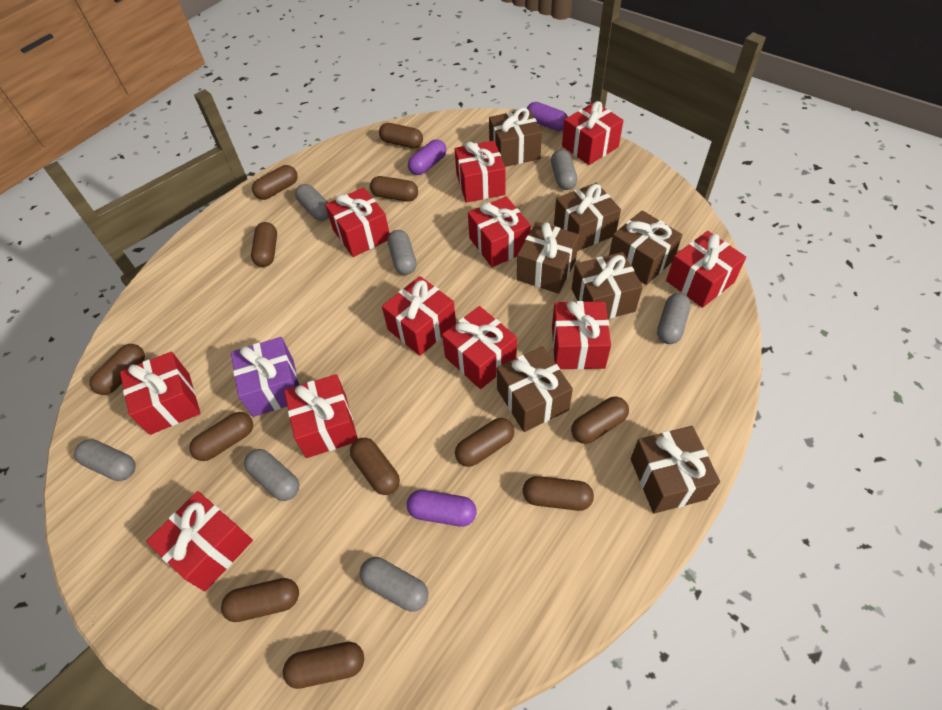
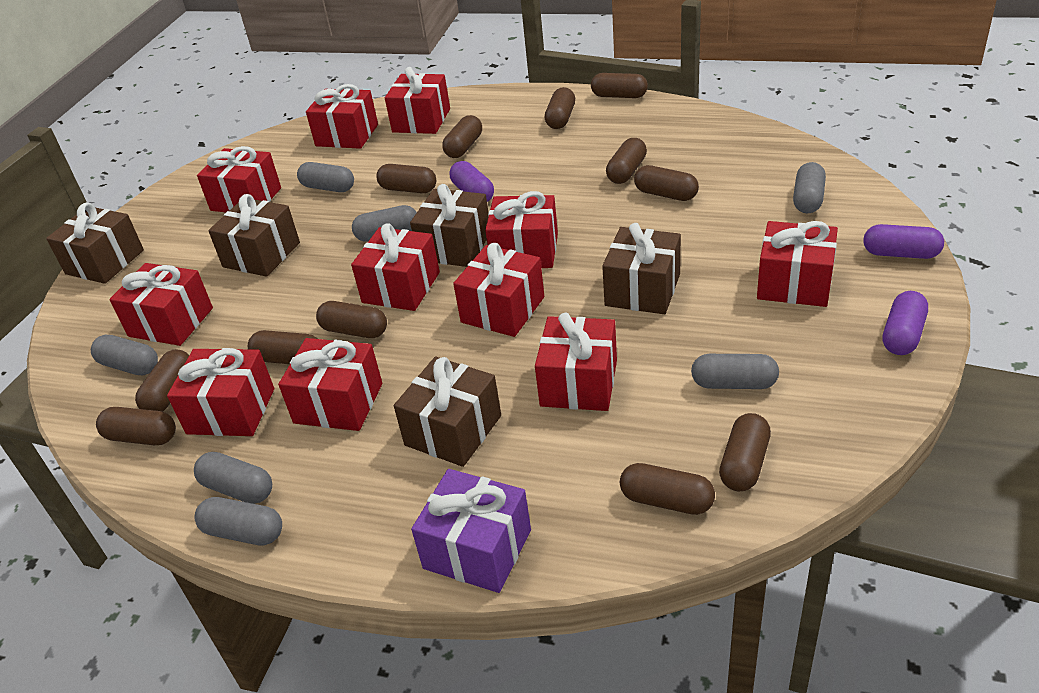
brown gift: [489,107,542,167] [497,346,573,432] [517,222,579,294] [554,183,621,251] [572,252,643,319] [609,210,682,285] [630,426,720,513] = 7 -> [46,203,144,284] [208,194,300,277] [394,357,501,467] [410,184,489,267] [602,223,681,314] = 5

